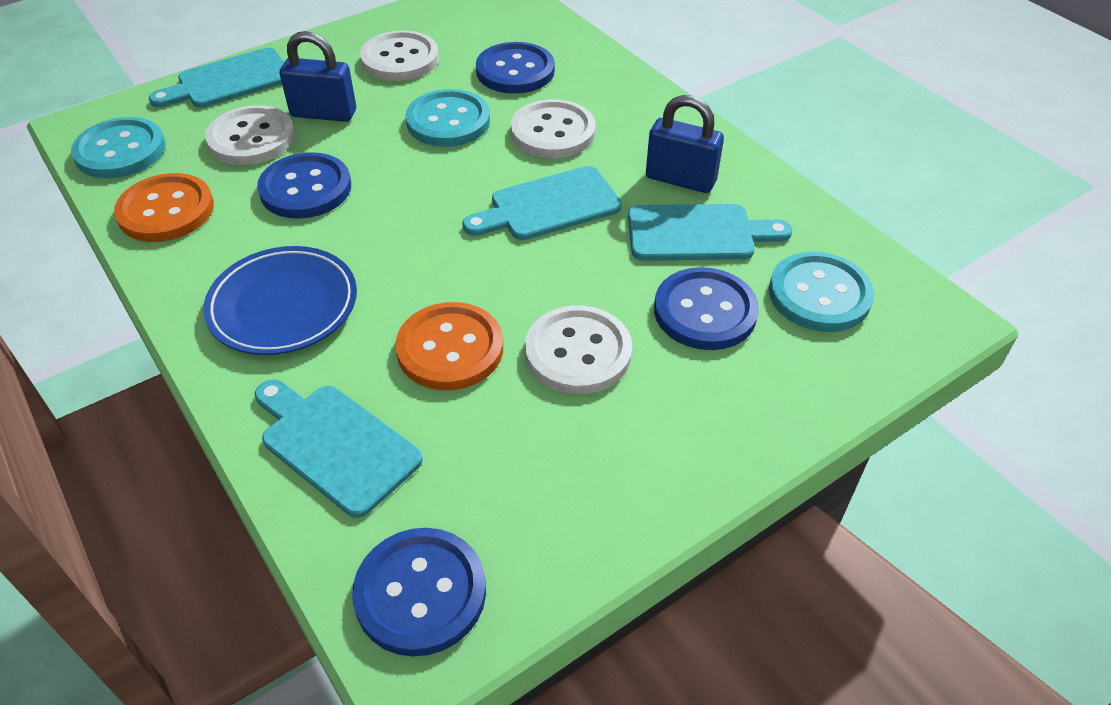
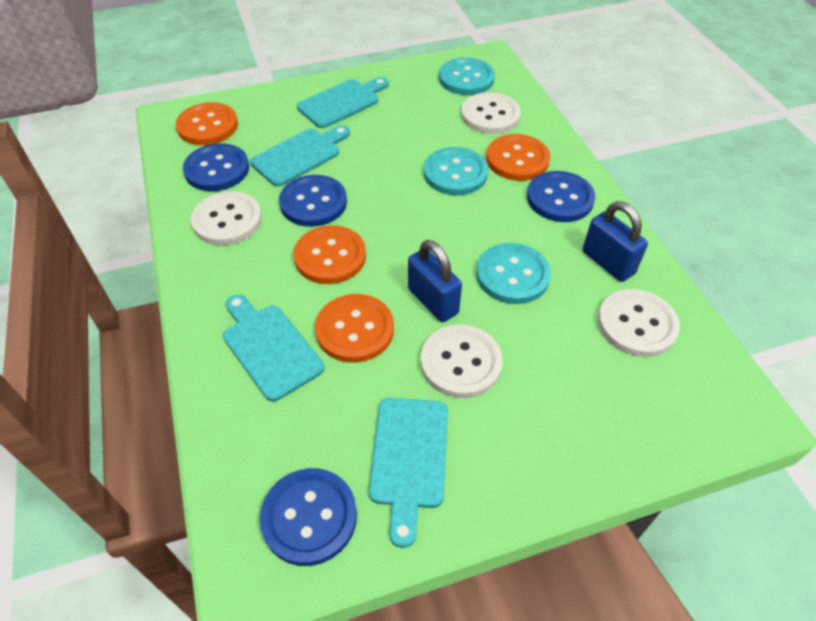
blue plate: [203,246,357,355] = 1 -> none = 0
orange button: [114,173,214,242] [395,302,503,390] = 2 -> [175,102,238,145] [293,225,366,284] [315,294,394,363] [486,134,550,181] = 4

